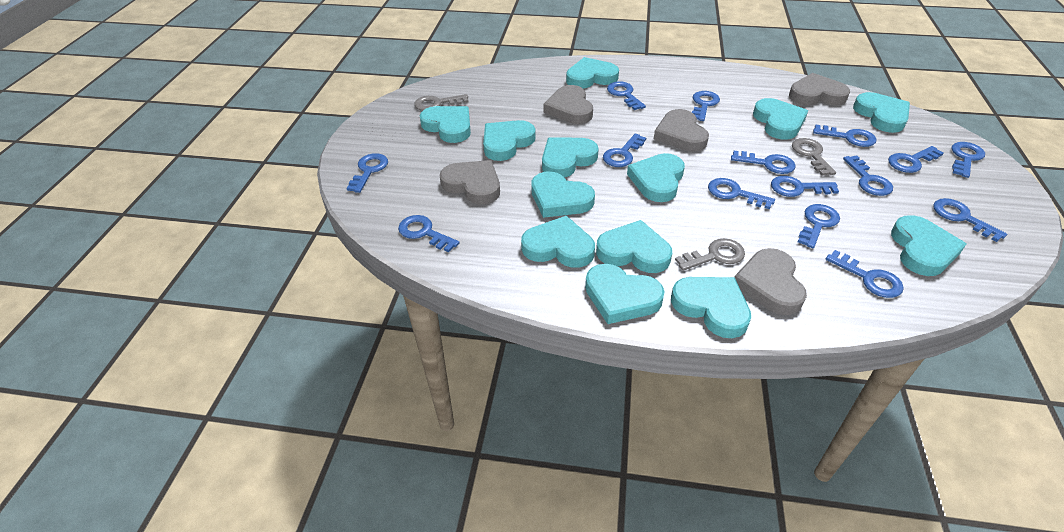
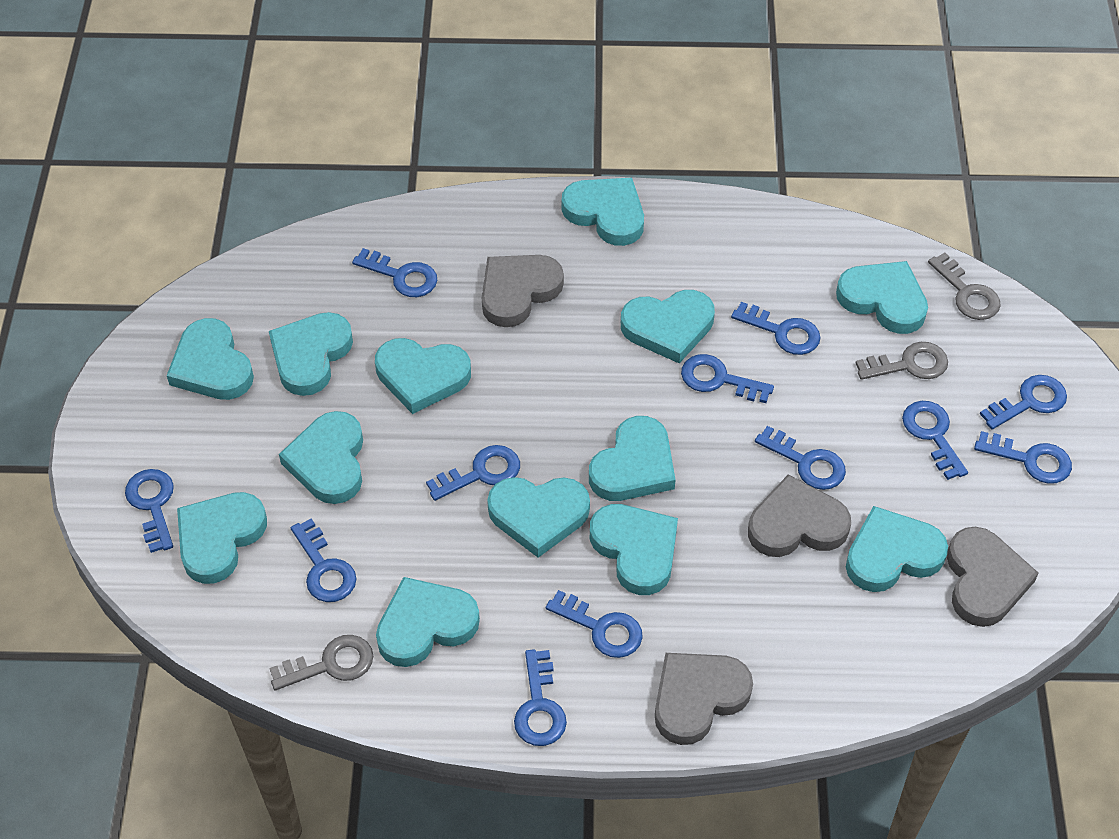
blue key: [347,153,388,193] [398,215,459,252] [603,133,646,167] [607,81,646,110] [692,91,720,121] [708,178,775,209] [731,151,796,174] [771,176,839,197] [798,204,840,248] [813,125,876,147] [826,250,904,298] [843,155,893,196] [888,146,943,173] [933,198,1007,242] [952,142,985,178] = 15 -> [125,469,174,553] [291,519,356,602] [352,248,437,297] [426,445,520,501] [514,649,567,746] [546,590,643,658] [681,354,774,403] [731,302,821,355] [755,426,846,490] [902,401,968,480] [974,431,1072,484] [980,375,1067,429] = 12
grey heart: [440,160,500,204] [543,85,593,124] [654,109,709,152] [735,248,807,315] [789,73,850,105] = 5 -> [482,255,564,327] [655,653,753,745] [748,475,851,557] [947,527,1039,627] = 4

